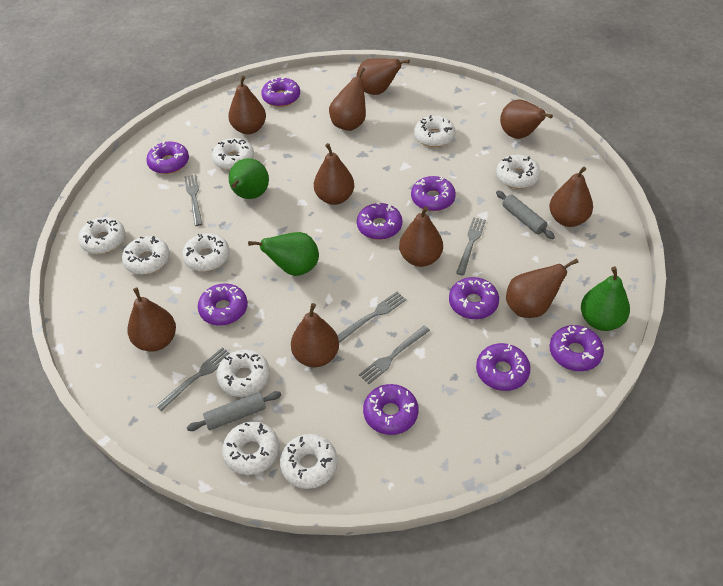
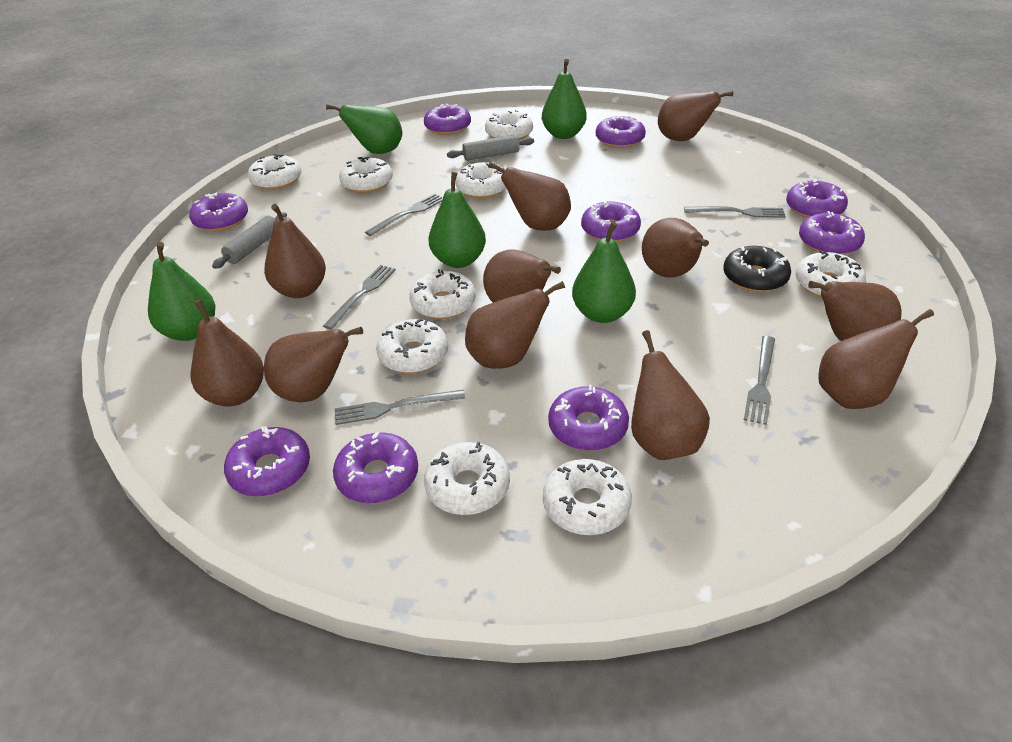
black donut: none = 0 -> [723,246,791,292] = 1
brown pear: [127,287,176,352] [228,75,266,134] [291,303,339,367] [314,143,354,205] [329,67,366,131] [356,58,410,95] [399,206,443,267] [500,100,553,139] [506,258,579,318] [549,167,593,227] = 10 -> [191,299,264,407] [264,204,326,298] [264,327,363,402] [465,281,565,369] [483,250,561,303] [488,162,571,231] [631,330,710,460] [642,218,709,278] [658,91,733,141] [808,281,902,341] [818,309,934,409] = 11
green pear: [229,158,269,199] [248,232,319,276] [581,267,630,331] = 3 -> [148,242,215,341] [326,104,402,154] [429,172,486,268] [542,59,587,139] [572,221,636,323] = 5

